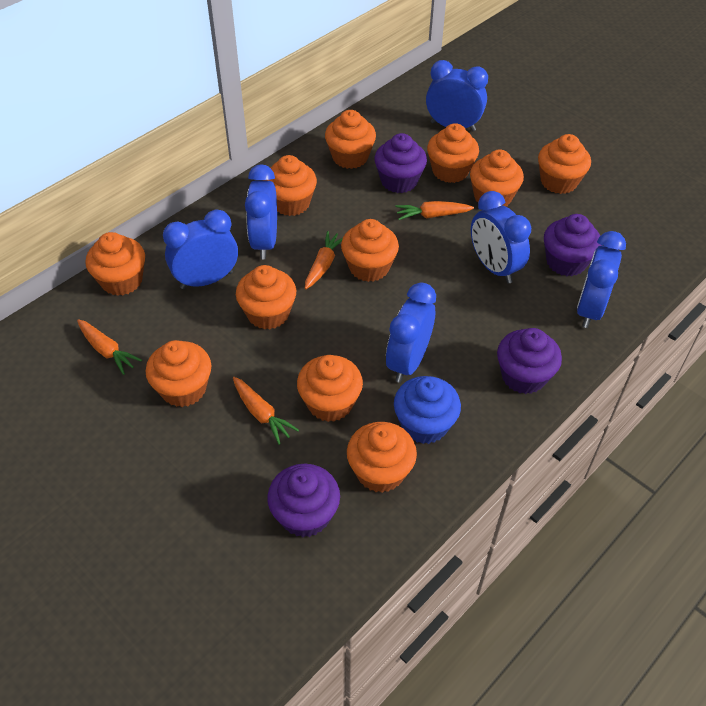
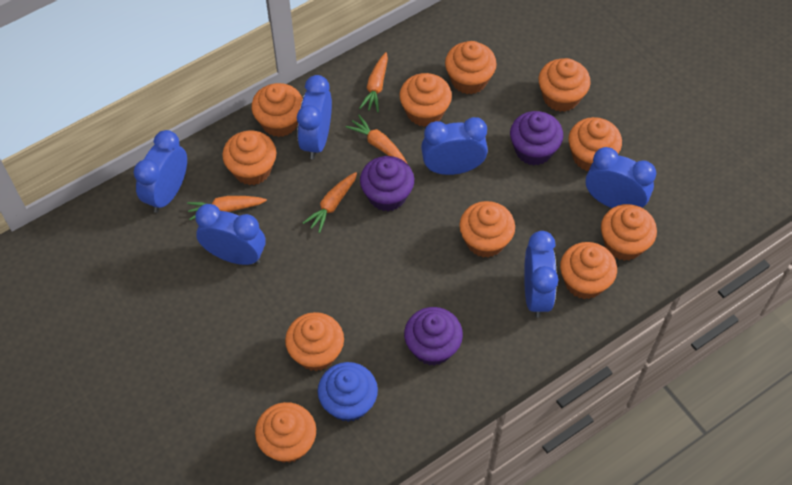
purple cupcake: [267,464,340,537] [374,133,427,193] [497,328,562,394] [544,214,601,276] = 4 -> [360,156,414,211] [404,307,463,366] [510,111,563,165] = 3

